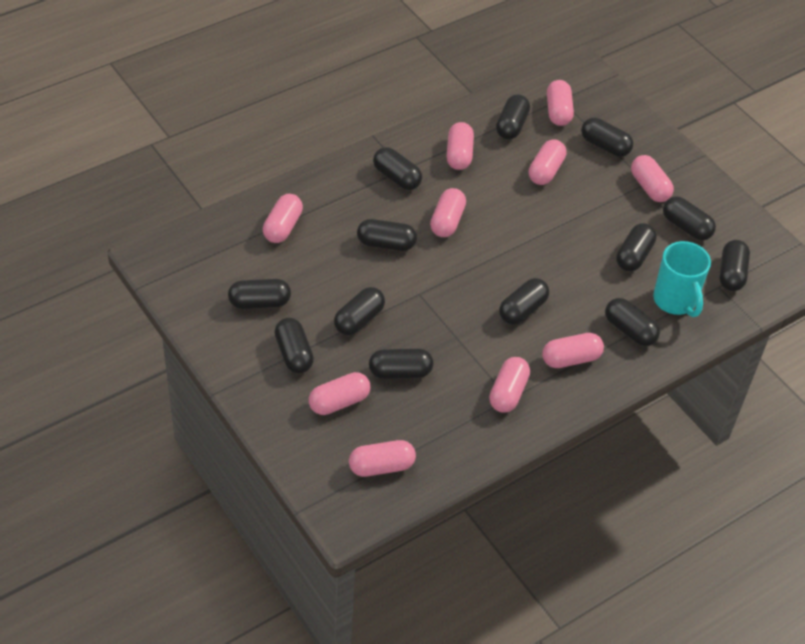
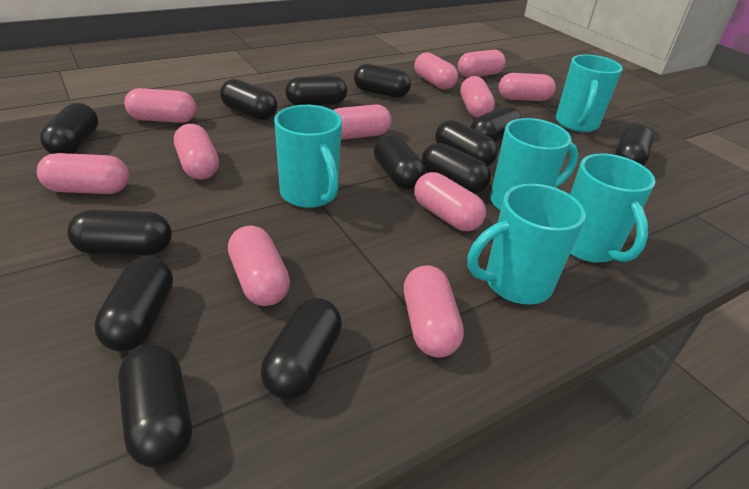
pink capsule: [263,194,303,243] [309,372,371,415] [349,440,416,477] [430,188,466,237] [447,122,474,170] [489,357,530,413] [529,139,566,185] [542,333,604,368] [547,80,574,126] [631,155,674,202] = 10 -> [37,153,129,194] [124,88,197,123] [174,124,219,180] [228,225,290,306] [333,105,392,140] [404,265,464,358] [414,52,458,90] [414,172,486,231] [458,50,506,78] [460,76,495,118] [498,73,556,101] = 11
turquoise mug: [653,241,711,317] = 1 -> [274,105,342,208] [467,184,586,304] [490,118,578,211] [556,54,623,132] [570,154,656,263] = 5

